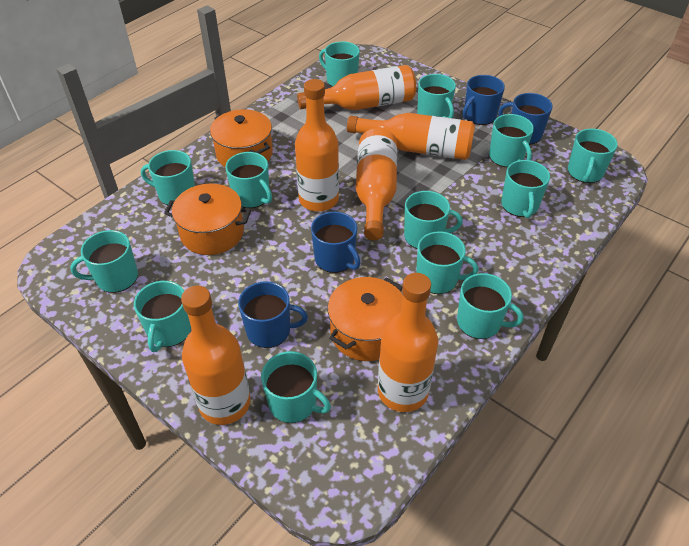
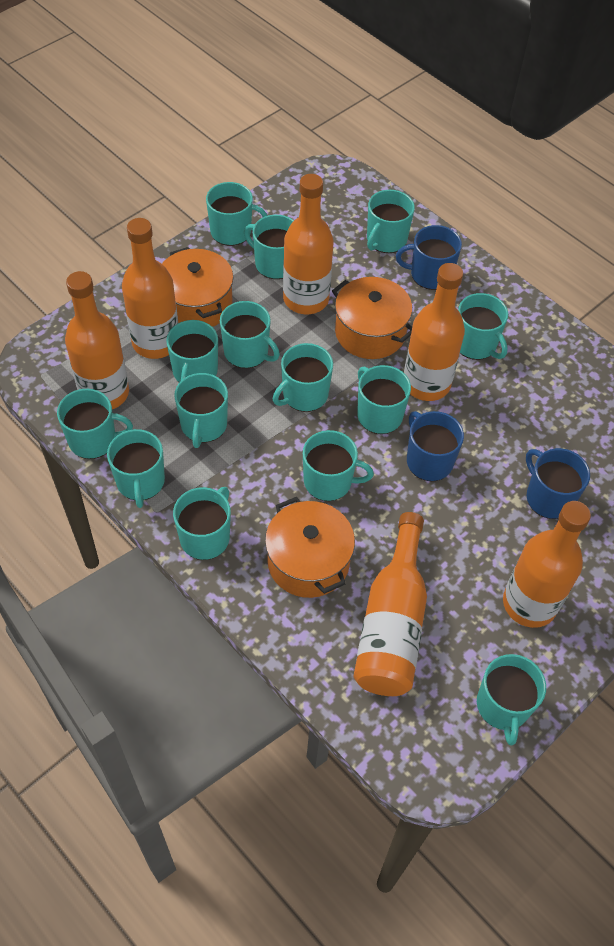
blue mug: [238,281,308,348] [311,212,360,273] [463,75,505,125] [498,93,553,145] = 4 -> [396,225,462,290] [407,411,464,481] [526,448,590,519] = 3
turquoise mug: [70,230,138,293] [134,281,191,352] [141,150,195,206] [225,152,272,208] [261,351,331,423] [319,41,360,87] [404,191,463,249] [416,231,478,294] [417,74,456,118] [457,273,524,339] [489,114,534,167] [501,160,550,218] [568,129,618,183] = 13 -> [57,389,133,459] [107,429,165,508] [166,320,218,382] [173,487,231,560] [174,373,228,448] [206,182,267,246] [220,301,280,368] [244,215,294,279] [273,343,333,412] [303,430,374,501] [357,365,411,434] [367,190,415,253] [458,293,508,360] [477,654,546,745] = 14

